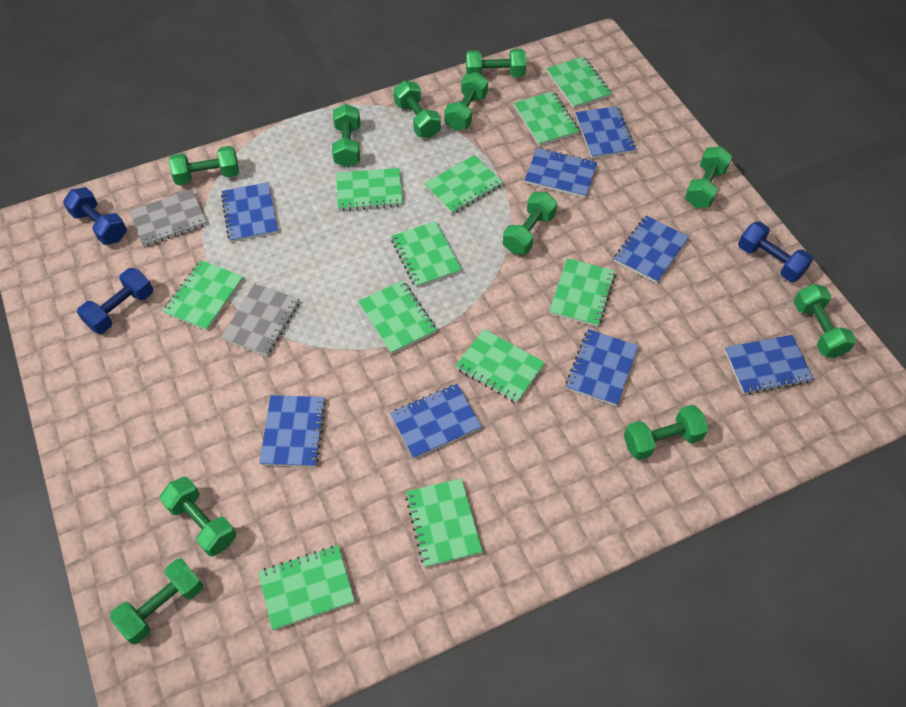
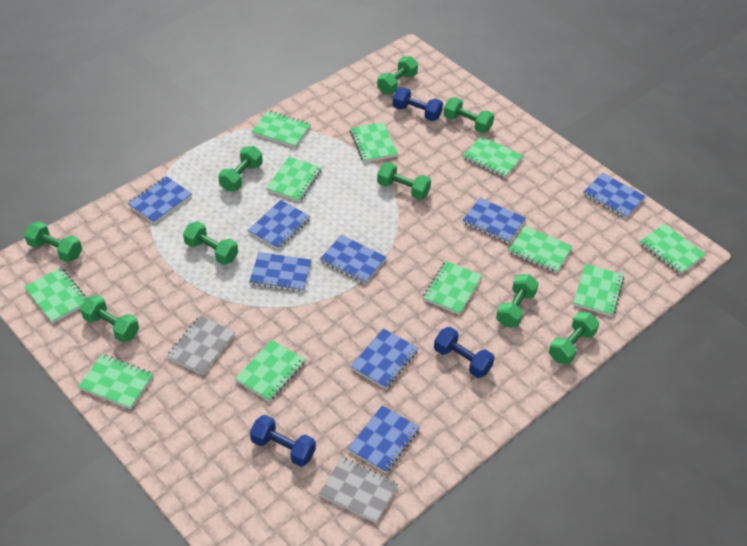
green dumbbell: [110,558,203,644] [160,477,236,556] [169,146,239,185] [332,104,360,167] [393,81,441,138] [444,72,488,131] [466,49,526,77] [503,192,557,255] [624,405,709,460] [685,146,732,208] [794,284,856,358] = 11 -> [24,221,82,262] [80,295,139,342] [183,221,238,265] [218,146,263,191] [377,56,418,94] [377,162,431,200] [443,97,494,133] [496,274,539,327] [549,311,599,364] = 9

